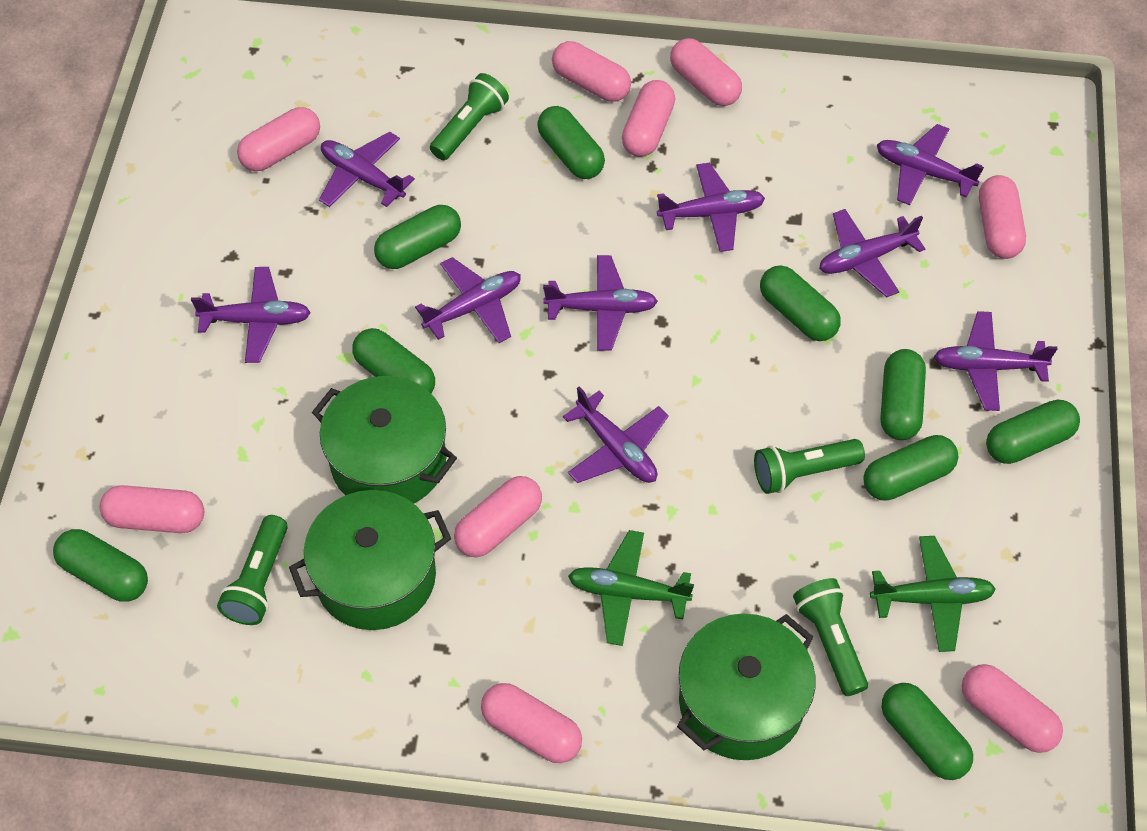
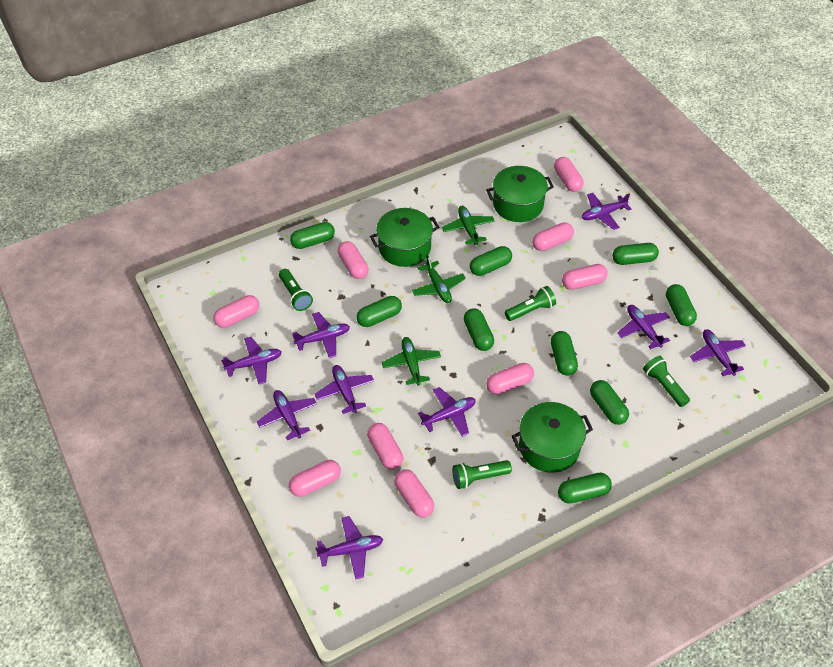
green plane: [568,530,694,646] [870,536,996,652] = 2 -> [382,337,441,386] [412,254,466,303] [442,206,495,245] = 3

